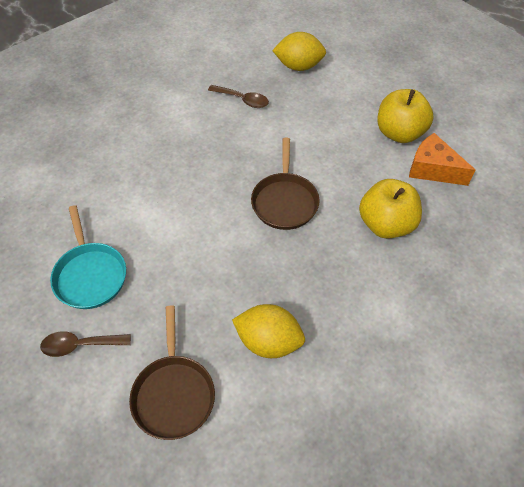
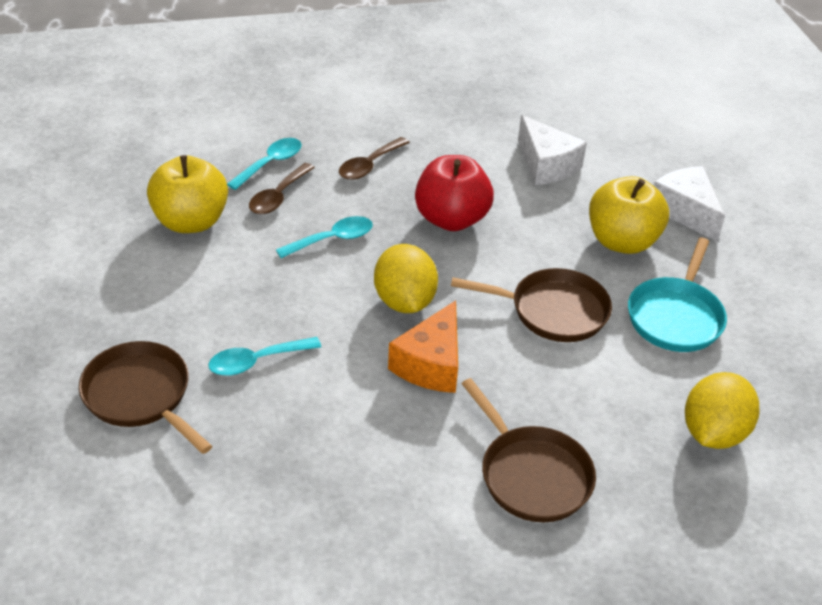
brown pan: [129,305,215,440] [251,138,320,230] = 2 -> [79,341,212,454] [451,268,612,342] [461,378,596,522] = 3
red apple: none = 0 -> [415,155,494,231] = 1
turquoise spoon: none = 0 -> [208,337,321,376] [227,138,302,190] [276,216,373,258] = 3
white cheese: none = 0 -> [518,115,587,185] [653,166,725,241] = 2

